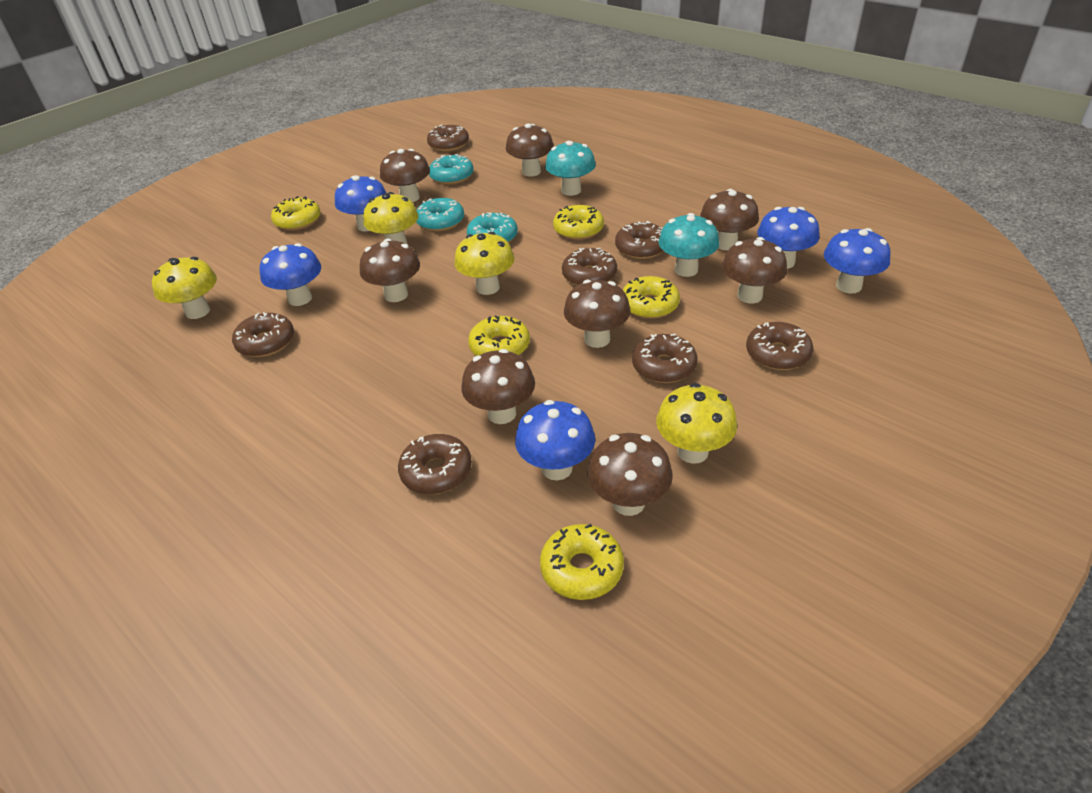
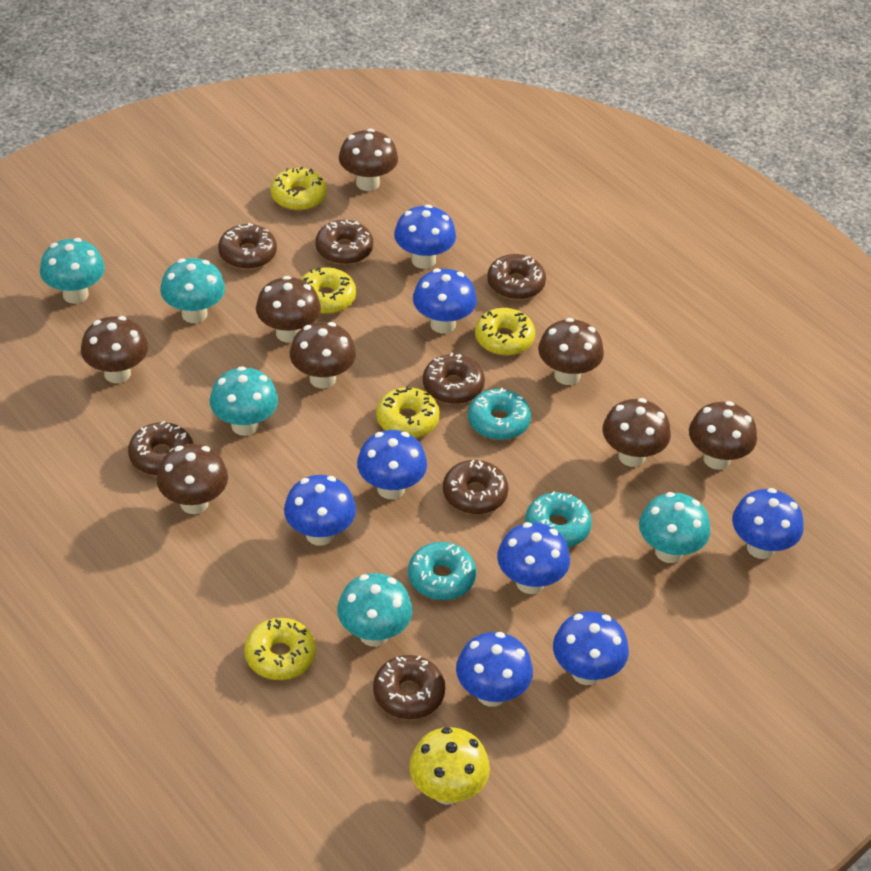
blue mushroom: [260,243,321,306] [335,175,386,231] [515,400,595,480] [757,207,820,269] [824,228,891,294] = 5 -> [284,475,356,546] [357,430,427,499] [394,204,456,269] [413,268,477,334] [456,632,533,707] [497,522,570,594] [553,611,629,685] [732,488,804,559] = 8
turquoise mushroom: [545,141,596,196] [658,213,719,277] = 2 -> [40,238,105,304] [160,258,225,323] [210,366,278,436] [337,573,413,646] [639,492,711,563] = 5
yellow mushroom: [152,257,217,319] [363,192,418,244] [454,232,514,295] [656,383,737,464] = 4 -> [409,727,490,805] = 1

